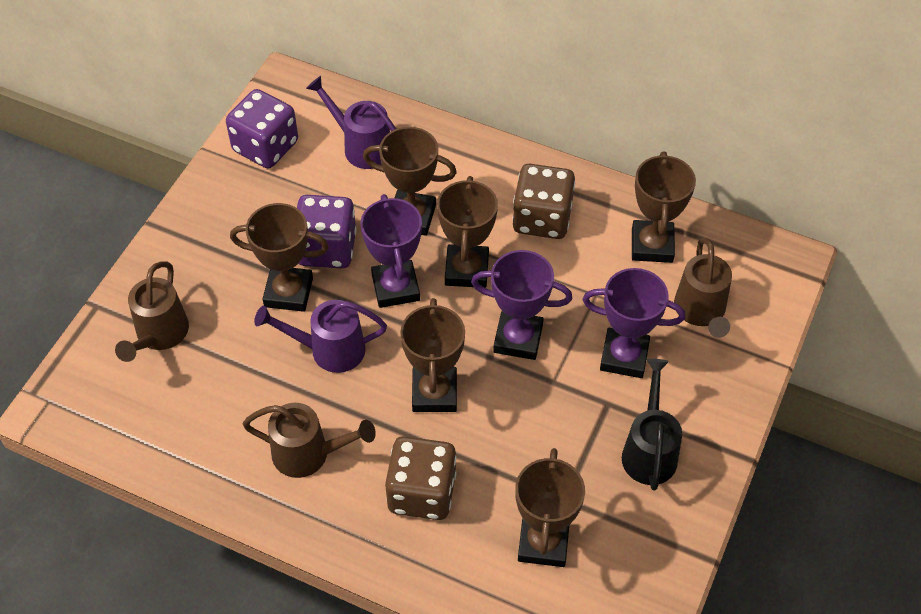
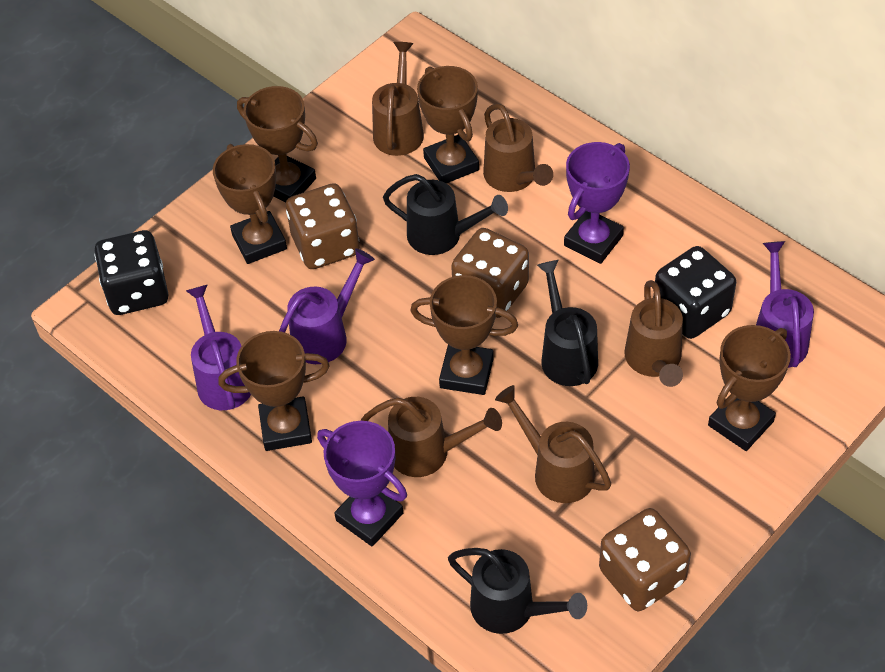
black dice: none = 0 -> [94,230,168,315] [653,246,736,339] = 2
black watering can: [622,359,682,491] = 1 -> [383,174,508,255] [448,548,587,634] [537,260,598,386] = 3
brown dice: [385,436,457,520] [512,164,575,239] = 2 -> [286,183,360,269] [451,228,529,318] [599,508,691,611] = 3
brown watering can: [115,261,189,362] [243,403,376,478] [674,238,732,338] = 3 -> [360,397,502,477] [372,42,424,156] [483,103,553,192] [495,385,611,503] [624,280,683,387] = 5
purple dice: [226,89,298,168] [297,195,357,269] = 2 -> none = 0
purple trophy: [360,194,422,308] [471,250,572,360] [583,268,686,378] = 3 -> [317,421,407,547] [564,142,630,264] = 2
purple watering can: [254,300,387,373] [306,76,396,169] = 2 -> [186,284,251,410] [279,248,375,364] [756,241,814,368] = 3

